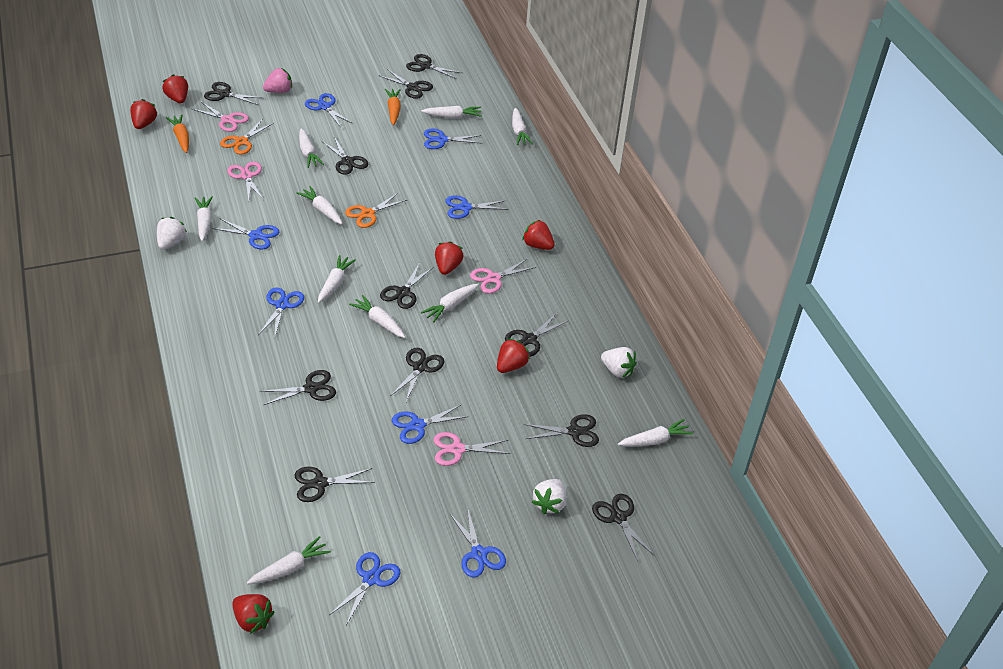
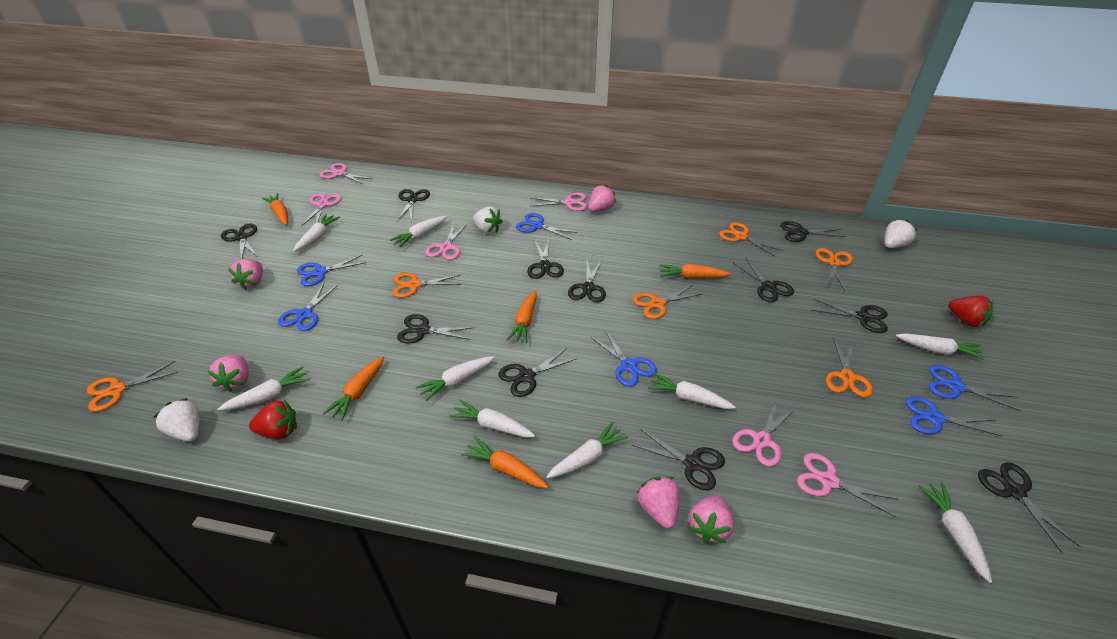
blue scissors: [212,219,279,249] [258,287,304,336] [305,93,353,126] [329,552,400,625] [392,404,469,444] [424,129,483,149] [445,196,509,219] [450,507,506,578] = 8 -> [278,282,339,331] [297,255,367,286] [516,213,578,240] [591,329,657,387] [905,396,1002,436] [929,365,1021,411] = 6
orange carrot: [166,114,189,153] [385,89,401,125] = 2 -> [262,193,288,225] [323,356,384,421] [461,437,549,488] [507,290,537,343] [659,264,731,279] = 5
orange scissors: [220,120,274,155] [345,193,407,228] = 2 -> [87,361,178,412] [393,273,461,298] [633,285,702,319] [719,222,783,257] [816,248,853,291] [826,338,873,398] = 6
pink scissors: [192,102,249,132] [227,161,264,201] [434,432,510,466] [470,258,536,294] = 4 -> [301,193,342,226] [319,163,372,184] [425,223,468,260] [532,193,587,211] [732,398,797,467] [797,453,898,517] = 6
pink strawberry: [263,68,292,93] = 1 -> [207,355,249,392] [228,259,263,290] [588,185,616,212] [637,476,680,529] [689,495,734,543] = 5
red strawberry: [130,99,157,129] [162,74,188,103] [232,594,274,634] [435,241,463,275] [497,338,530,373] [522,220,555,250] = 6 -> [249,400,297,439] [948,296,993,327] = 2
white carrot: [195,196,213,242] [247,536,331,585] [297,186,343,224] [299,129,324,168] [318,255,356,303] [349,295,405,338] [421,106,482,118] [421,284,479,323] [512,108,533,145] [618,419,693,446] = 10 -> [218,366,310,411] [293,214,340,252] [390,216,447,247] [416,356,495,402] [449,399,535,438] [546,422,628,479] [648,373,735,409] [896,333,985,360] [918,483,992,583] = 9

